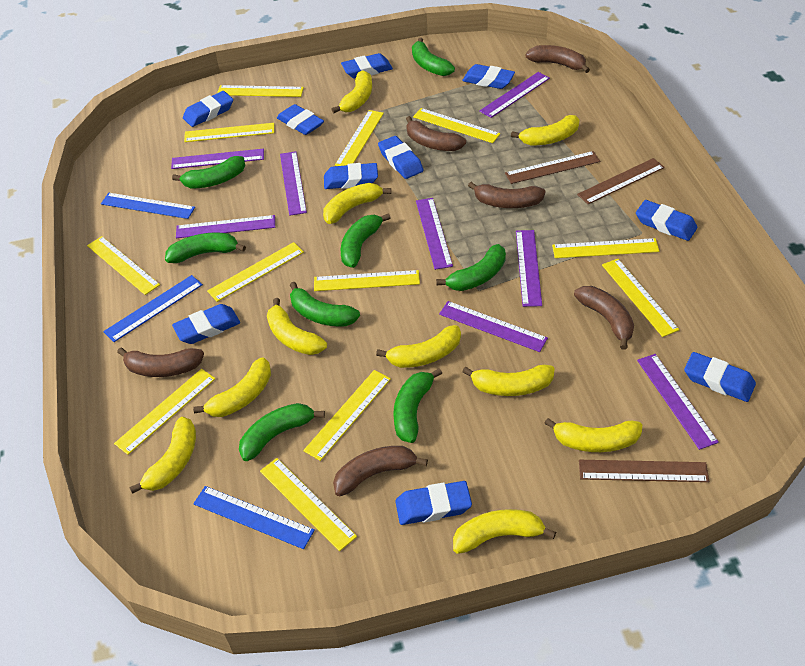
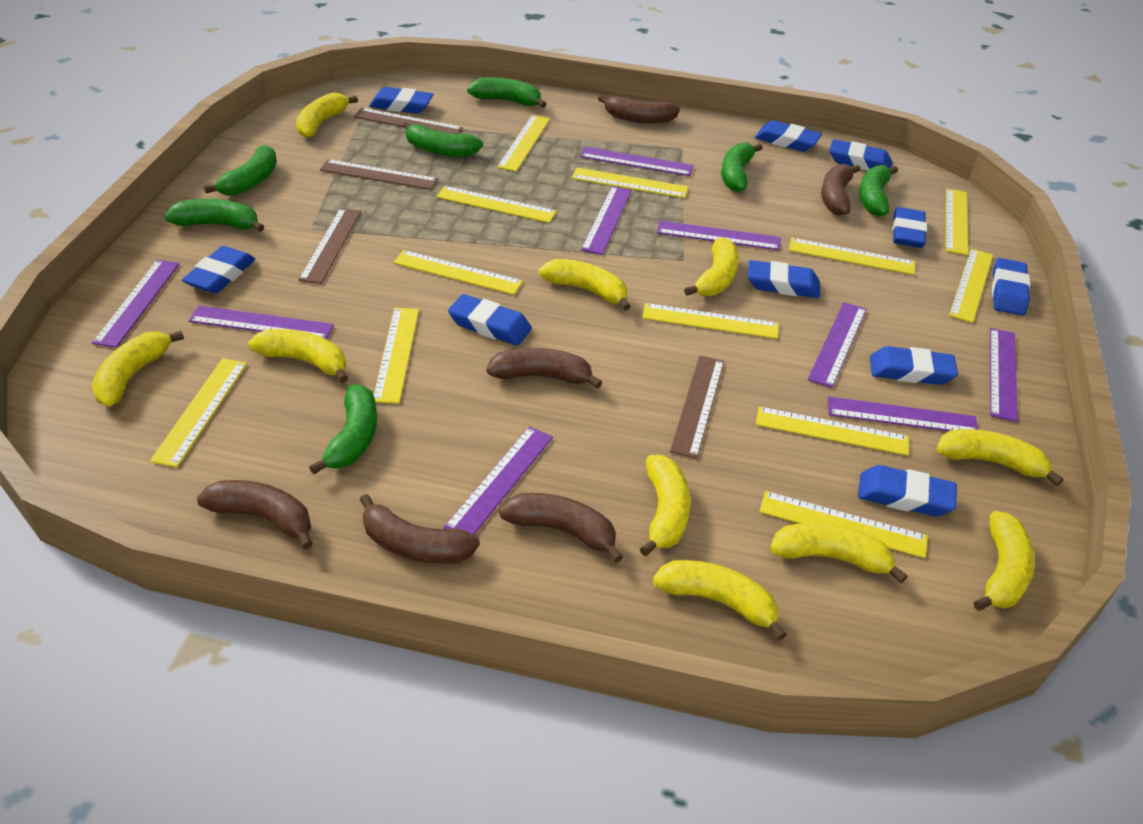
blue ruler: [101,193,195,219] [103,275,203,342] [193,486,315,549] = 3 -> none = 0
brown ruler: [505,151,600,184] [577,158,665,204] [579,460,709,482] = 3 -> [298,208,361,284] [320,159,438,190] [354,108,463,134] [670,356,724,459] = 4
green banana: [165,233,246,263] [172,156,245,189] [239,403,325,461] [290,282,360,326] [341,213,390,268] [393,368,442,443] [412,38,455,76] [436,244,506,291] = 8 -> [165,199,264,232] [204,145,277,196] [309,384,377,474] [402,122,483,157] [467,77,547,108] [721,142,763,192] [859,165,898,216] = 7
purple ruler: [171,149,264,169] [176,215,275,238] [280,151,307,216] [416,198,453,270] [439,301,548,352] [479,72,550,118] [516,230,542,307] [637,354,719,450] = 8 -> [92,260,179,348] [189,306,334,339] [444,426,553,535] [580,147,694,176] [581,186,632,255] [657,220,781,250] [808,302,866,388] [828,397,978,431] [990,328,1018,422] = 9

